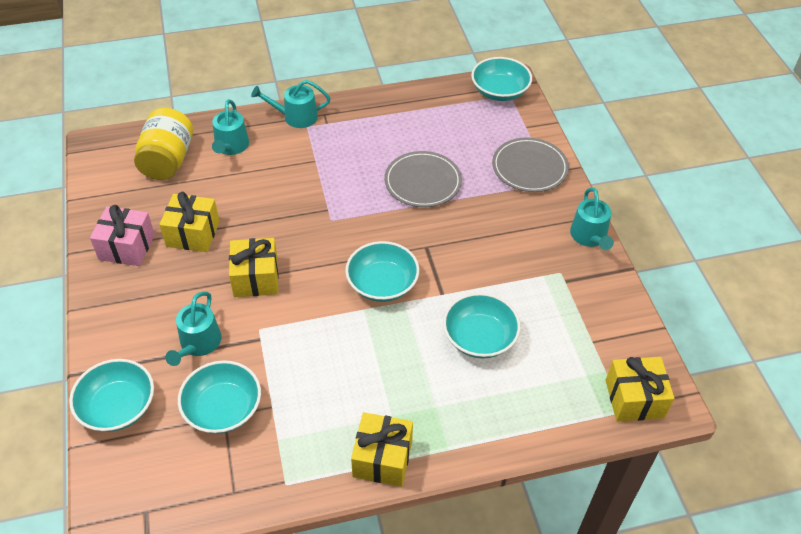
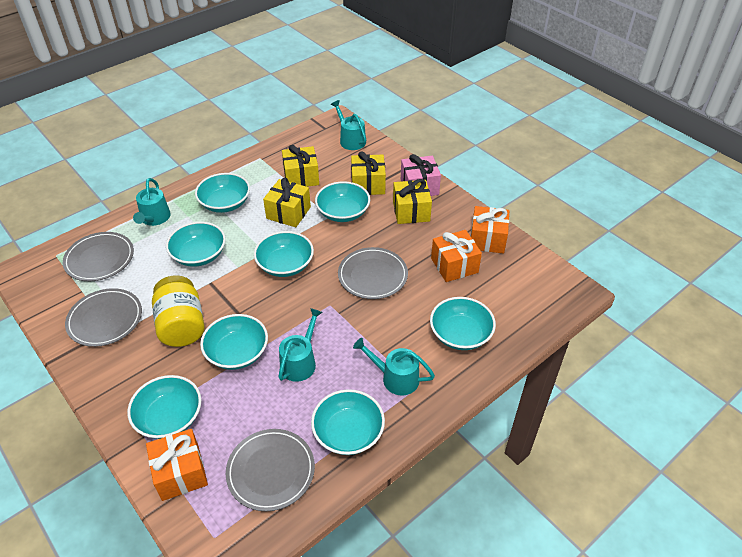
grey plate: [384,151,462,207] [492,137,569,192] = 2 -> [63,232,134,281] [65,288,142,347] [226,429,315,512] [338,247,408,299] = 4
orange gift: none = 0 -> [146,429,208,501] [431,230,482,282] [470,206,509,254] = 3
turquoise bowl: [69,359,154,432] [178,360,261,434] [345,241,419,302] [443,293,521,358] [471,57,532,101] = 5 -> [127,375,201,439] [166,222,226,267] [195,173,250,213] [200,314,268,370] [254,231,314,277] [311,389,385,455] [315,181,370,222] [430,297,496,350] = 8

